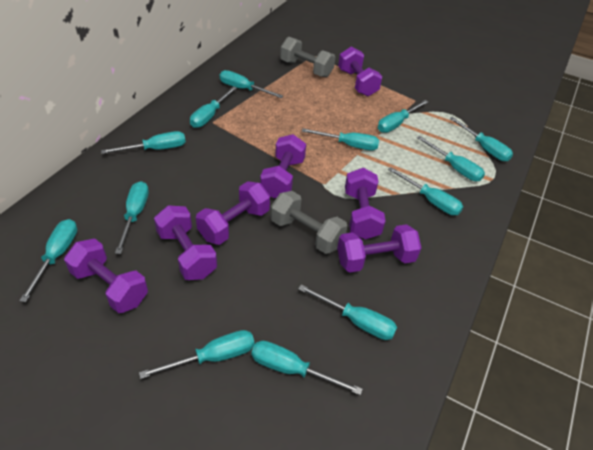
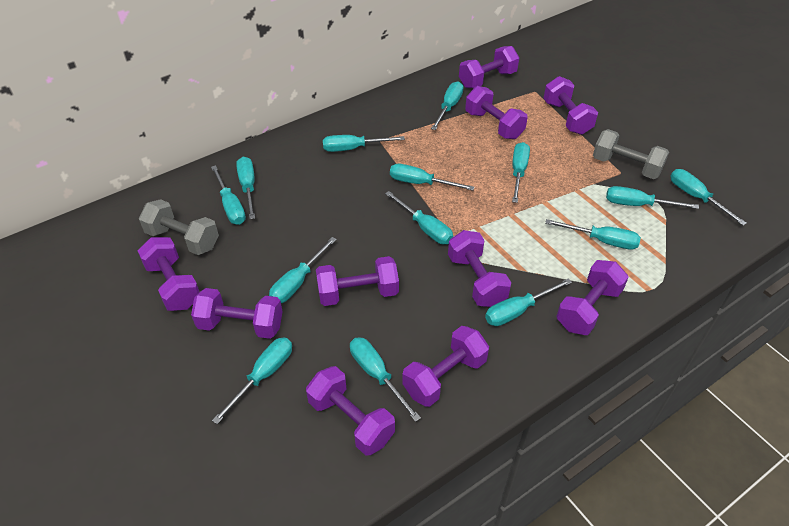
purple dumbbell: [64,238,148,313] [154,205,217,280] [196,181,270,245] [260,134,306,198] [337,224,421,273] [338,46,382,96] [345,168,386,240] = 7 -> [138,237,200,311] [191,288,283,339] [306,366,395,456] [316,256,399,306] [402,326,489,407] [448,230,511,307] [459,46,519,88] [465,86,528,139] [543,76,598,135] [557,260,628,335] = 10
turquoise screwdriver: [19,219,77,302] [101,131,186,154] [115,181,149,254] [139,330,255,379] [190,86,237,128] [220,70,283,98] [251,341,362,395] [298,285,397,340] [302,128,379,150] [378,100,428,133] [388,167,463,215] [417,136,485,181] [449,117,513,161] = 13 -> [211,165,246,225] [212,338,292,424] [236,157,255,219] [269,237,337,303] [323,135,405,152] [350,337,421,422] [385,191,453,244] [390,164,474,191] [431,82,464,130] [485,278,572,326] [512,142,530,203] [545,219,641,249] [606,186,699,209] [670,169,747,226] = 14

